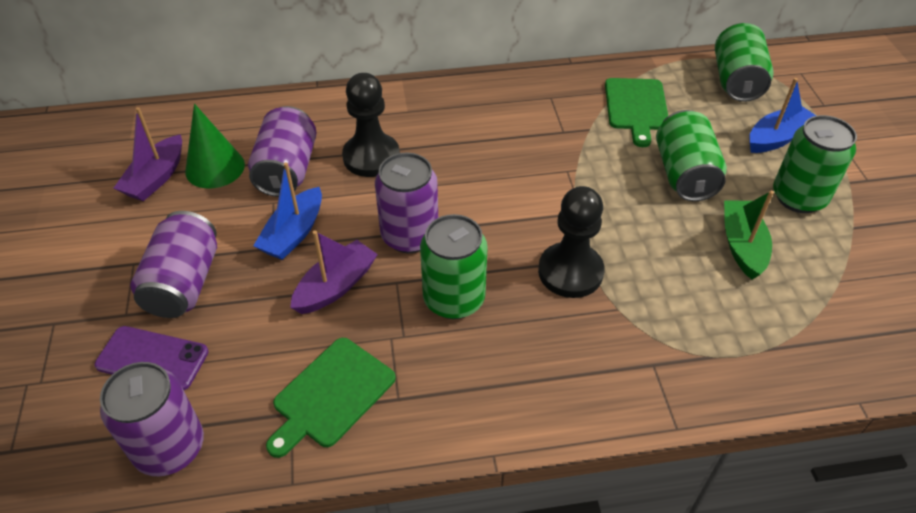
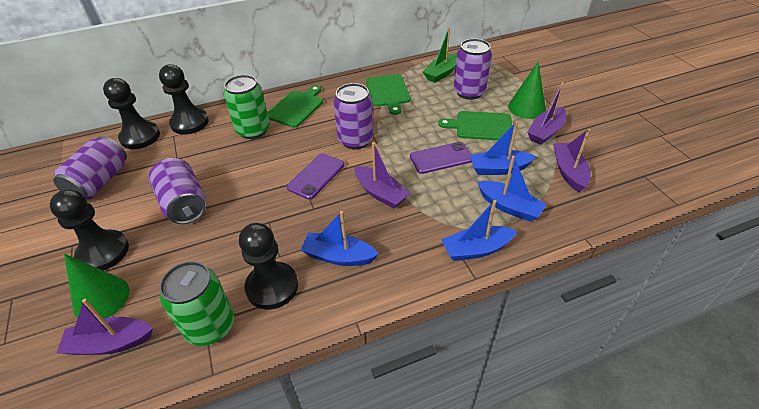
black pawn: [342,73,400,177] [538,186,604,298] = 2 -> [50,189,129,271] [103,78,160,149] [159,64,209,135] [239,223,298,310] = 4
blue boat: [253,162,322,260] [749,78,816,153] = 2 -> [301,211,379,266] [441,200,517,261] [470,121,536,175] [477,156,547,221] = 4
green can: [420,214,488,319] [656,110,727,201] [715,23,774,102] [773,115,857,213] = 4 -> [159,261,234,346] [224,75,270,139] = 2
green cone: [185,104,245,189] = 1 -> [64,254,129,318] [508,62,546,119] = 2
green cutting board: [266,338,396,458] [605,78,668,147] = 2 -> [267,85,323,127] [366,74,411,115] [438,111,513,140] = 3
purple boat: [114,107,182,201] [290,230,378,314] = 2 -> [57,299,153,355] [355,142,410,208] [527,82,566,145] [553,129,591,192] = 4
purple phone: [94,326,209,390] = 1 -> [287,153,344,199] [410,142,472,174] = 2

